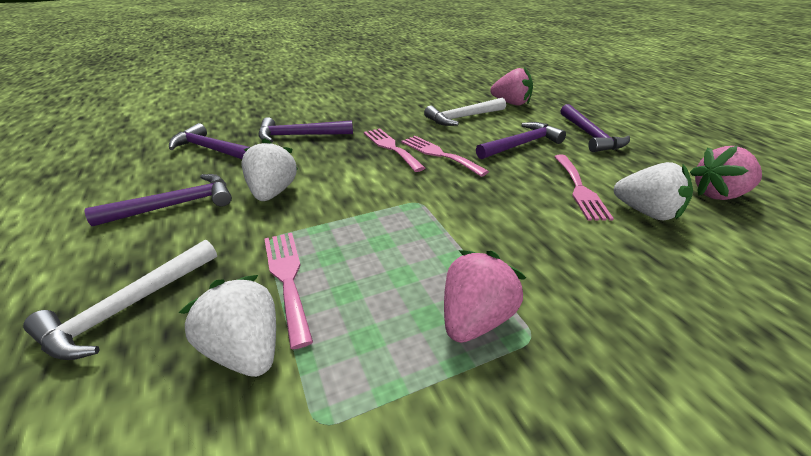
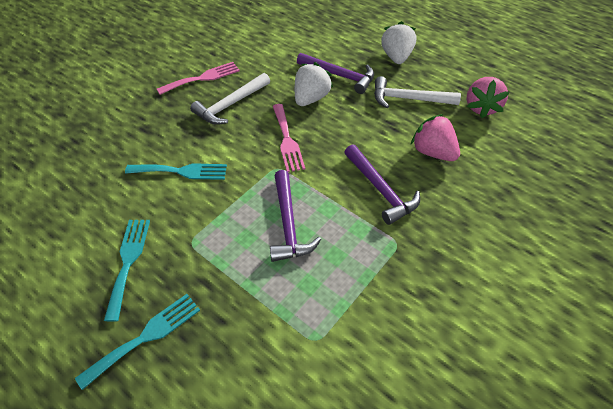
pink fork: [264,233,313,349] [364,128,425,172] [401,136,489,177] [554,155,614,221] = 4 -> [157,62,240,95] [273,104,305,172] = 2
pink strawberry: [444,250,526,343] [490,67,533,106] [690,145,762,200] = 3 -> [411,114,460,161] [467,77,510,118] = 2
purple hammer: [84,174,232,226] [169,123,250,159] [259,117,353,143] [476,122,566,159] [560,104,630,152] = 5 -> [270,170,321,262] [297,53,374,94] [344,144,420,225] = 3
turquoise fork: none = 0 -> [75,294,200,390] [104,220,150,322] [125,163,227,180] = 3
white strawberry: [179,275,276,377] [241,138,298,201] [614,162,693,220] = 3 -> [295,62,333,106] [381,21,416,64] = 2

